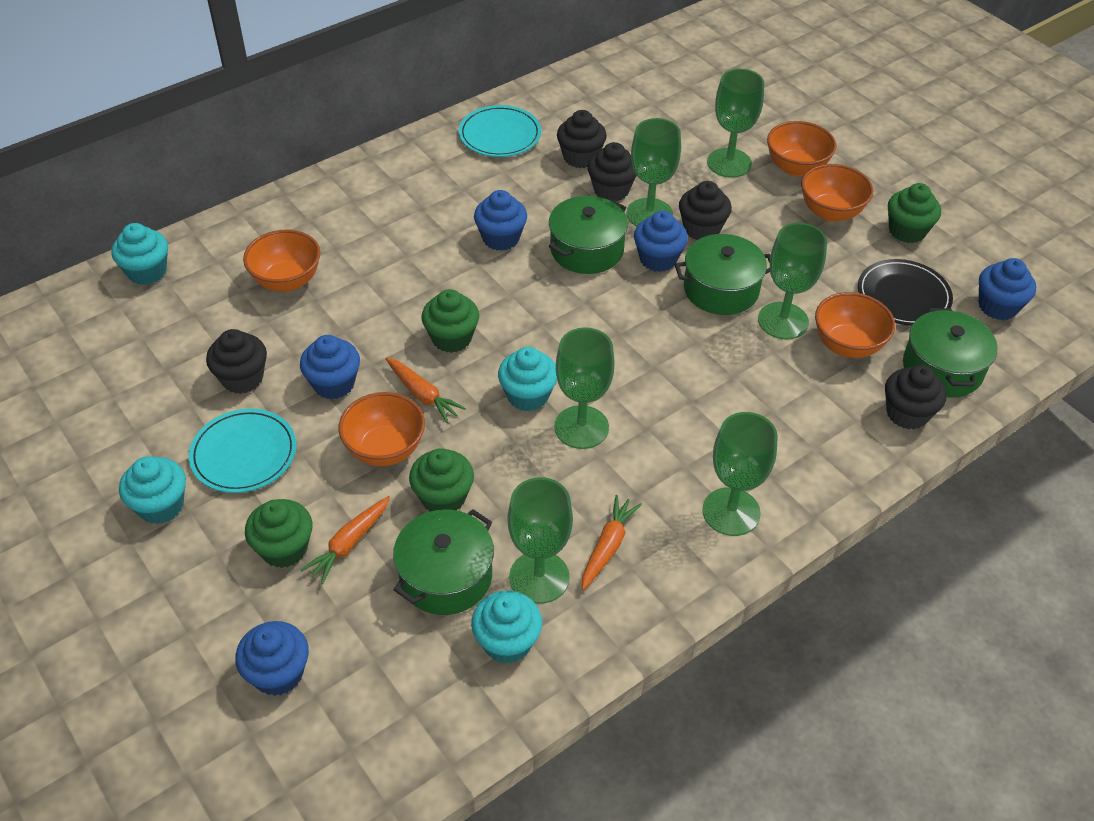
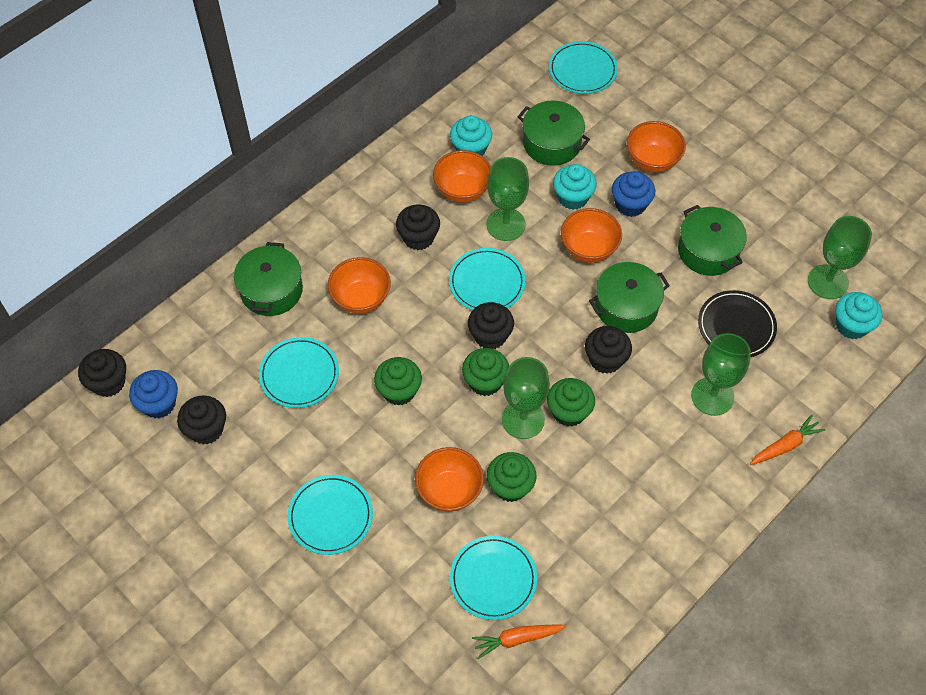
blue cupcake: [235,621,309,696] [300,335,360,399] [474,190,527,251] [634,211,688,272] [979,258,1036,320] = 5 -> [129,370,178,418] [612,171,655,217] = 2
green goblet: [508,477,573,604] [554,327,615,449] [626,118,681,227] [702,412,778,536] [707,69,764,178] [758,223,827,340] = 6 -> [486,157,529,241] [502,357,550,439] [691,333,751,416] [808,216,872,299] = 4
orange carrot: [301,496,390,585] [385,357,466,423] [582,495,642,590] = 3 -> [472,624,566,659] [750,415,825,465] = 2
turquoise cupcake: [112,223,168,285] [119,456,186,524] [471,591,542,664] [498,347,557,412] = 4 -> [450,115,492,156] [553,164,597,210] [835,292,882,339] = 3
turquoise plate: [189,409,296,493] [459,105,541,157] = 2 -> [259,337,339,408] [287,475,373,555] [449,248,526,310] [450,536,537,620] [549,41,618,94] = 5

